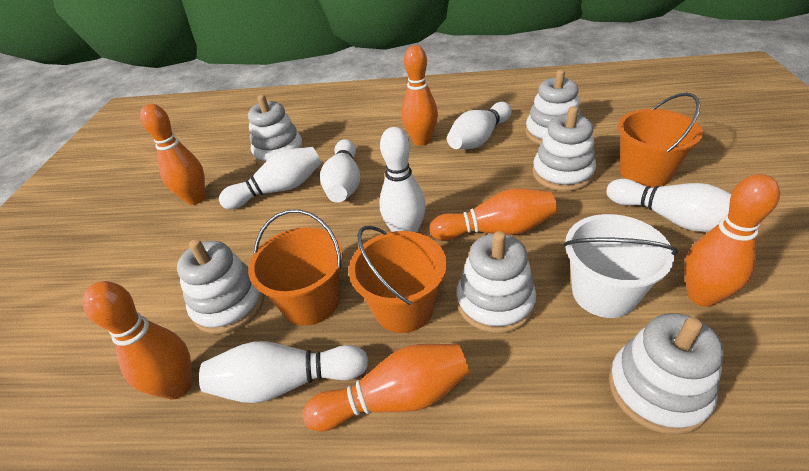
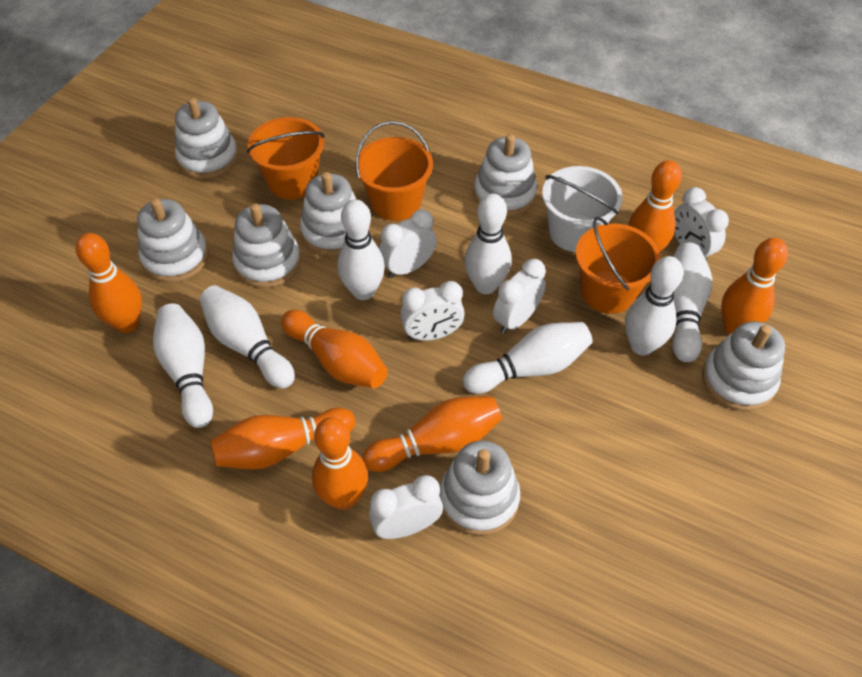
orange bowling pin: [83,281,192,399] [140,104,205,205] [303,344,470,431] [402,45,438,146] [429,188,557,241] [684,174,780,307] = 6 -> [76,233,142,333] [210,408,355,470] [281,310,388,388] [312,417,368,510] [363,396,502,472] [628,160,682,252] [721,238,788,335] = 7
white bowling pin: [199,341,369,403] [219,147,321,209] [320,139,360,203] [379,127,426,233] [447,102,512,149] [607,179,731,232] = 6 -> [153,304,213,428] [199,285,295,389] [337,199,385,300] [463,322,593,394] [464,194,512,294] [625,256,684,355] [672,243,713,362] = 7
white clock: none = 0 -> [369,475,443,539] [379,209,437,278] [400,281,465,341] [493,259,546,334] [674,187,729,261] = 5
white stacking toy: [177,239,264,334] [248,95,304,166] [457,231,536,333] [525,70,581,145] [532,106,596,191] [609,313,724,435] = 6 -> [137,198,209,283] [175,97,238,179] [232,203,301,288] [300,172,356,256] [439,441,520,536] [474,134,537,217] [702,321,785,411] = 7

